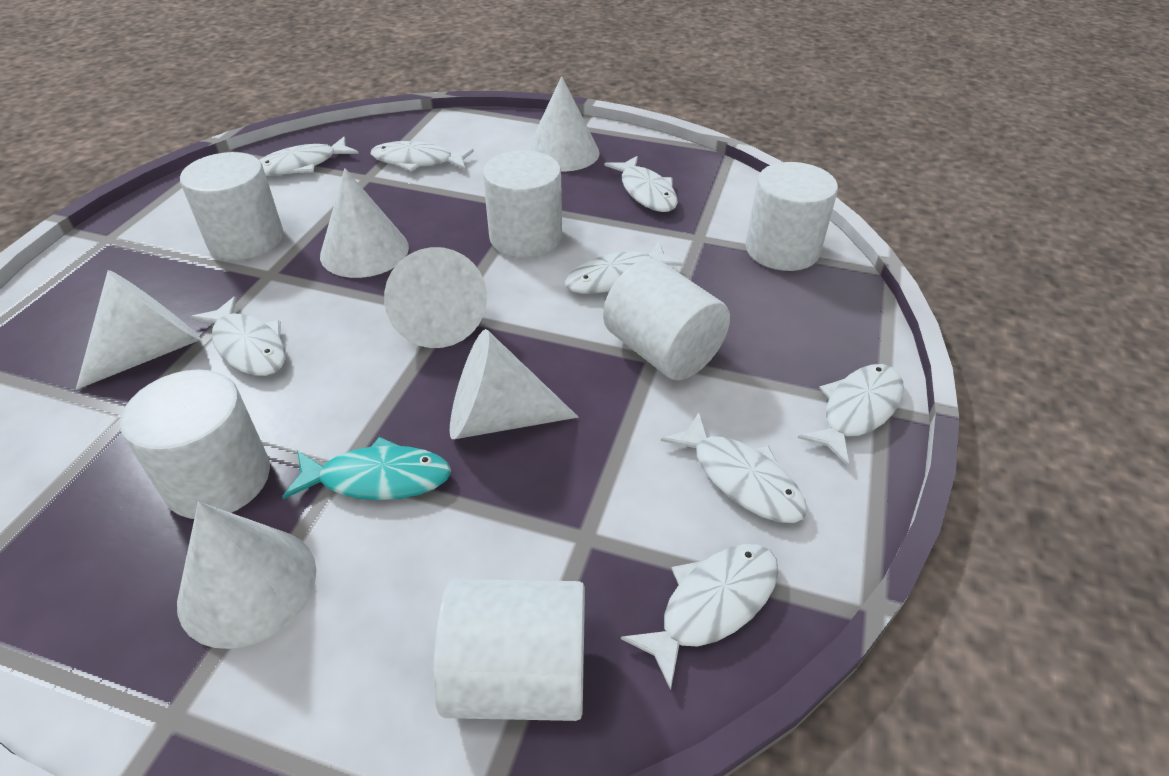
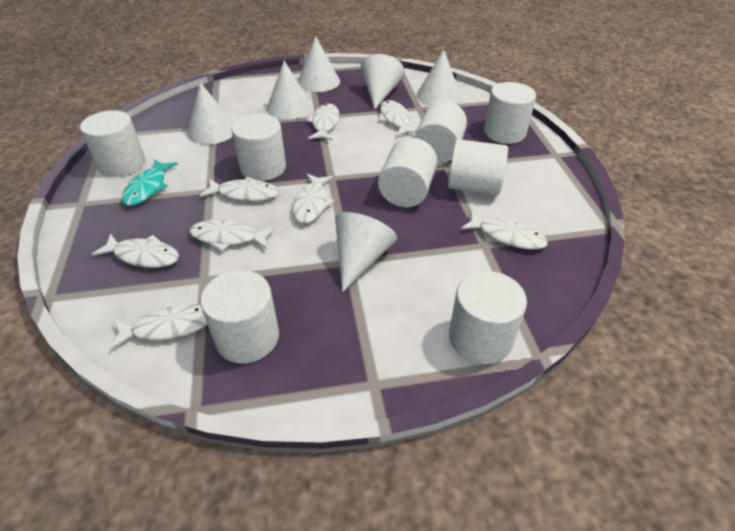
white cylinder: [120,369,270,519] [180,152,283,260] [433,579,585,721] [483,151,562,258] [603,259,730,380] [745,162,838,271] = 6 -> [80,110,145,177] [201,270,279,363] [232,114,286,181] [378,138,437,207] [414,101,467,164] [448,139,508,195] [449,271,527,364] [484,82,536,144] = 8

